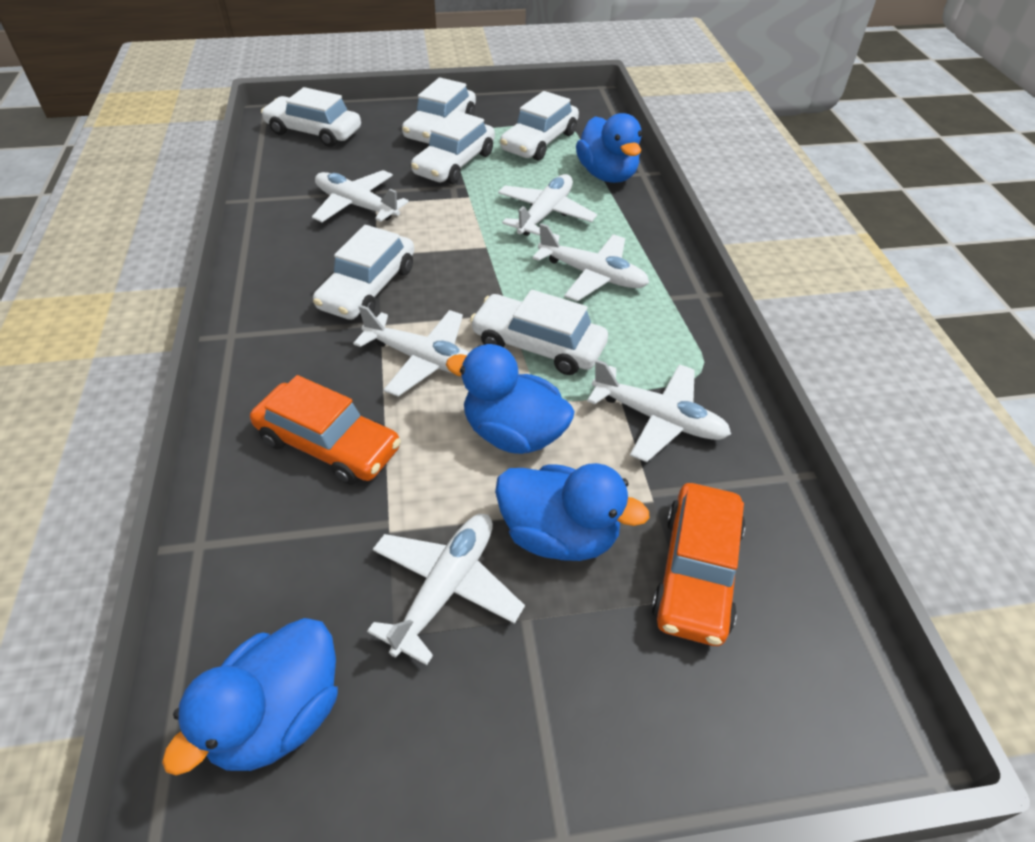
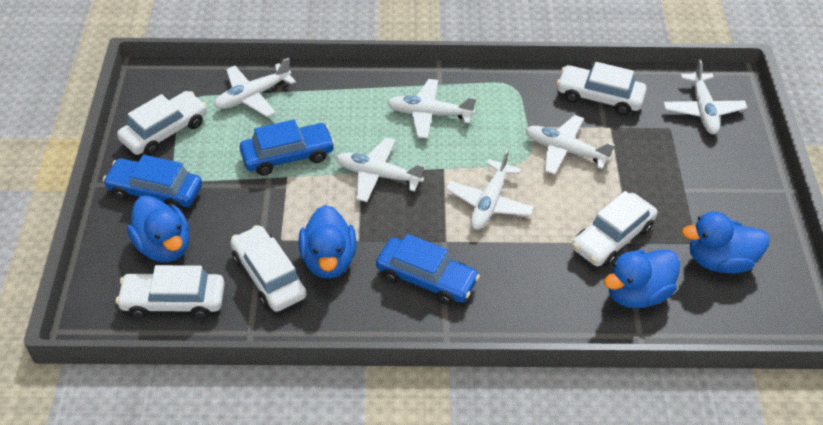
blue car: none = 0 -> [103,155,202,210] [239,120,335,176] [376,234,480,305] = 3
orange car: [250,375,401,485] [651,483,745,646] = 2 -> none = 0
white car: [261,87,361,147] [313,225,414,320] [402,77,476,144] [411,111,495,184] [470,289,608,375] [500,91,579,161] = 6 -> [116,265,225,319] [117,91,207,156] [230,225,307,312] [557,62,647,115] [572,191,657,267] = 5

